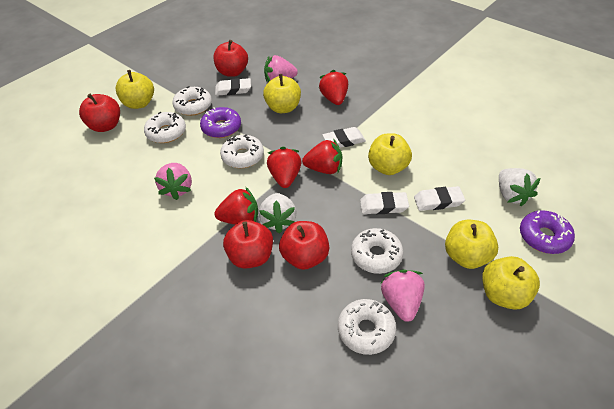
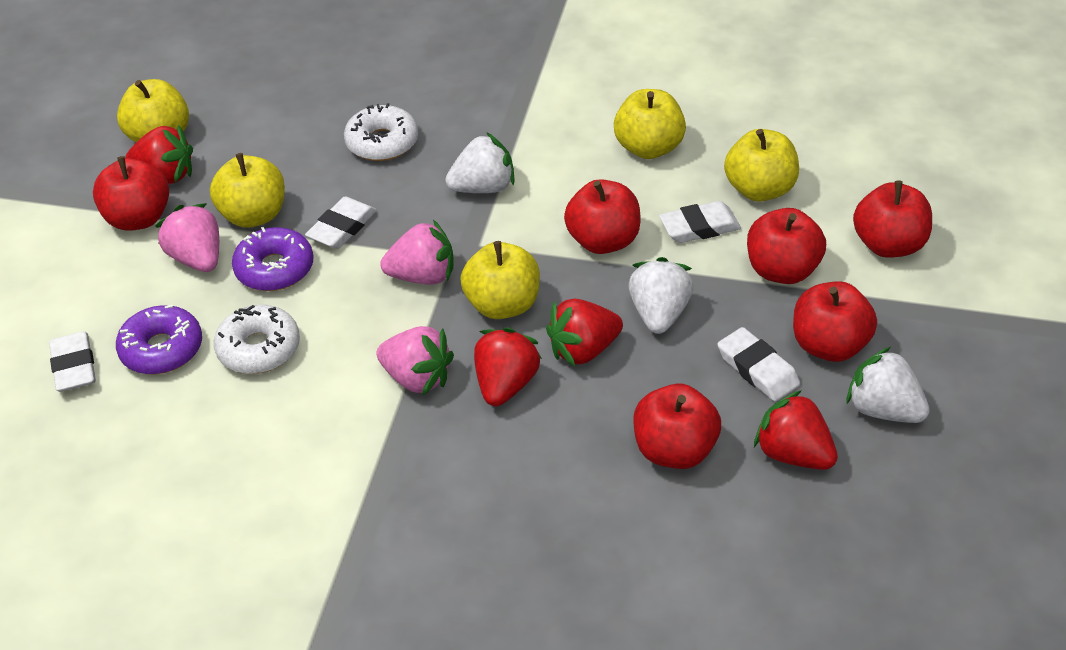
red apple: [79,94,120,132] [214,40,248,77] [223,220,273,269] [279,221,329,270] = 4 -> [93,156,169,231] [564,179,641,254] [633,384,721,469] [747,208,826,284] [793,281,877,362] [853,181,932,258] = 6
white donut: [144,112,186,143] [172,86,212,116] [220,134,264,168] [338,299,396,355] [351,228,403,274] = 5 -> [214,305,300,374] [344,103,418,161] = 2
white strawberry: [259,193,297,234] [499,168,541,206] = 2 -> [445,132,515,193] [628,257,693,334] [846,347,930,423] = 3

